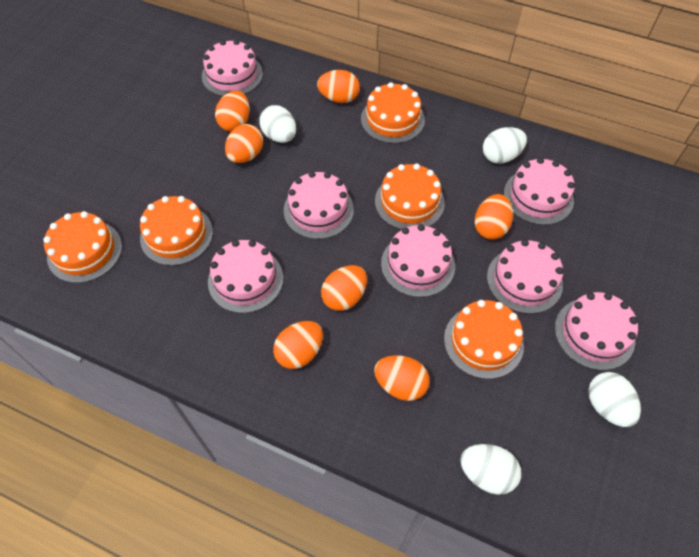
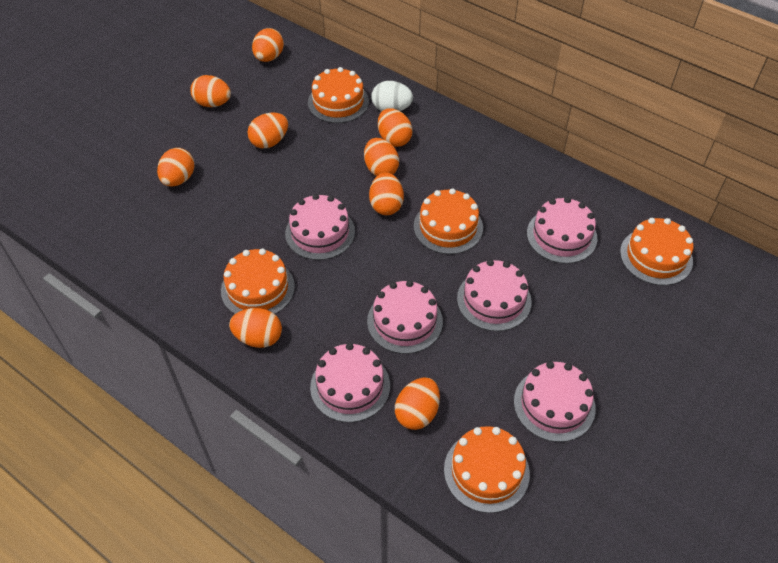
orange egg: [215,91,250,132] [225,124,263,163] [273,321,323,369] [317,70,360,103] [321,265,367,311] [374,355,430,401] [474,194,513,240] = 7 -> [157,148,195,187] [190,75,231,107] [229,308,282,348] [247,113,288,148] [252,28,284,62] [364,138,399,176] [369,172,404,215] [378,108,412,147] [395,377,440,430] = 9
pink cake: [202,40,263,96] [208,240,283,313] [284,171,354,239] [381,224,455,297] [487,239,563,314] [504,158,575,225] [555,292,638,370] = 7 -> [285,194,355,260] [310,343,390,422] [367,280,443,354] [457,259,531,331] [514,361,596,442] [527,197,597,264] = 6
white egg: [259,105,296,143] [460,444,521,495] [483,127,527,164] [588,372,641,427] = 4 -> [371,81,413,111] = 1

